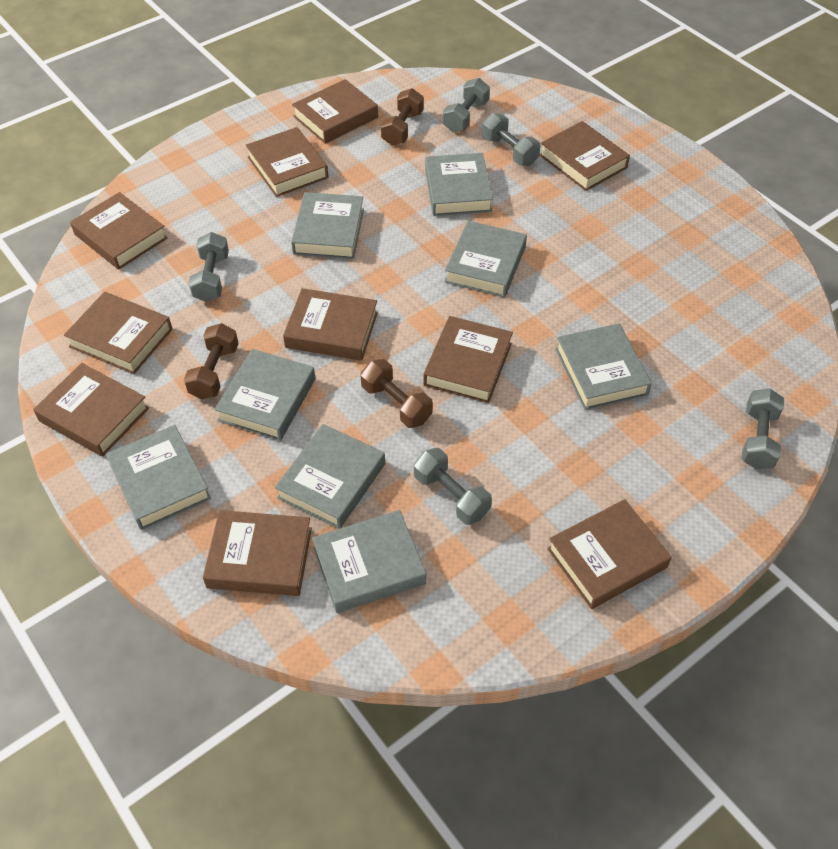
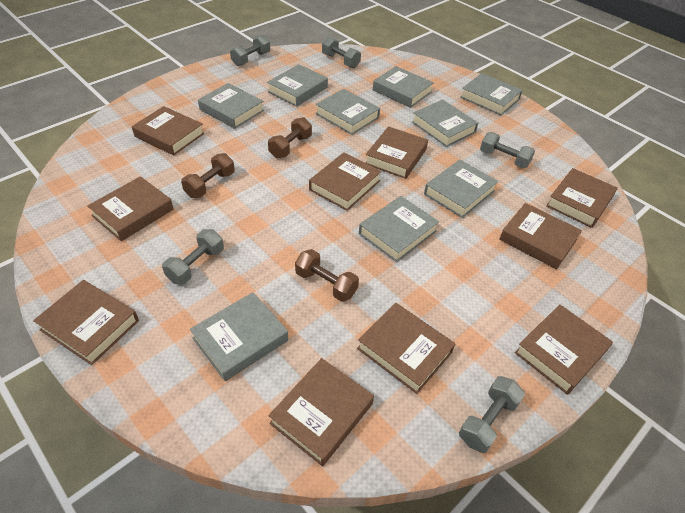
grey book: [106,425,211,530] [214,349,315,441] [275,424,385,529] [291,192,364,259] [312,510,426,613] [425,153,493,216] [445,221,527,297] [555,323,652,410] = 8 -> [190,292,288,381] [198,83,264,129] [267,64,328,107] [316,89,380,135] [359,196,439,262] [373,66,434,108] [412,99,478,147] [424,160,498,218] [460,73,523,115] = 9

